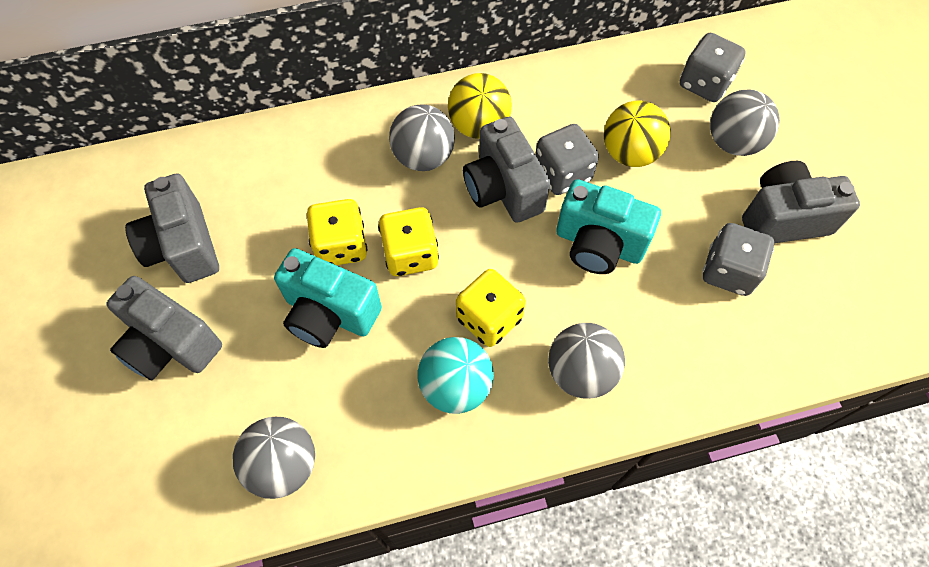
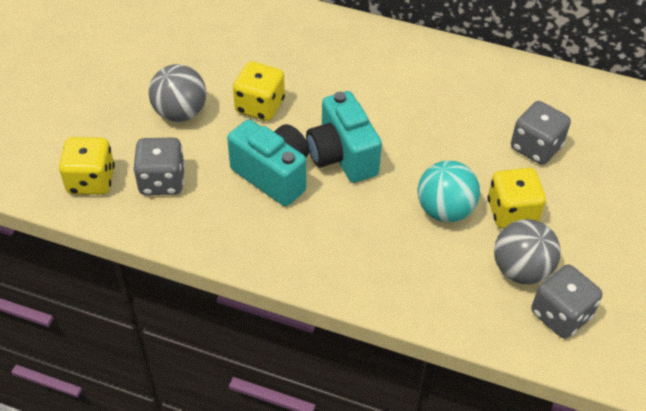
grey ball: [233,417,315,499] [389,104,455,171] [548,323,625,399] [710,90,780,156] = 4 -> [149,64,206,122] [494,219,561,284] = 2
grey camera: [107,276,222,380] [125,173,219,283] [463,116,551,223] [742,161,860,243] = 4 -> none = 0
yellow ball: [448,73,512,139] [604,100,671,167] = 2 -> none = 0

